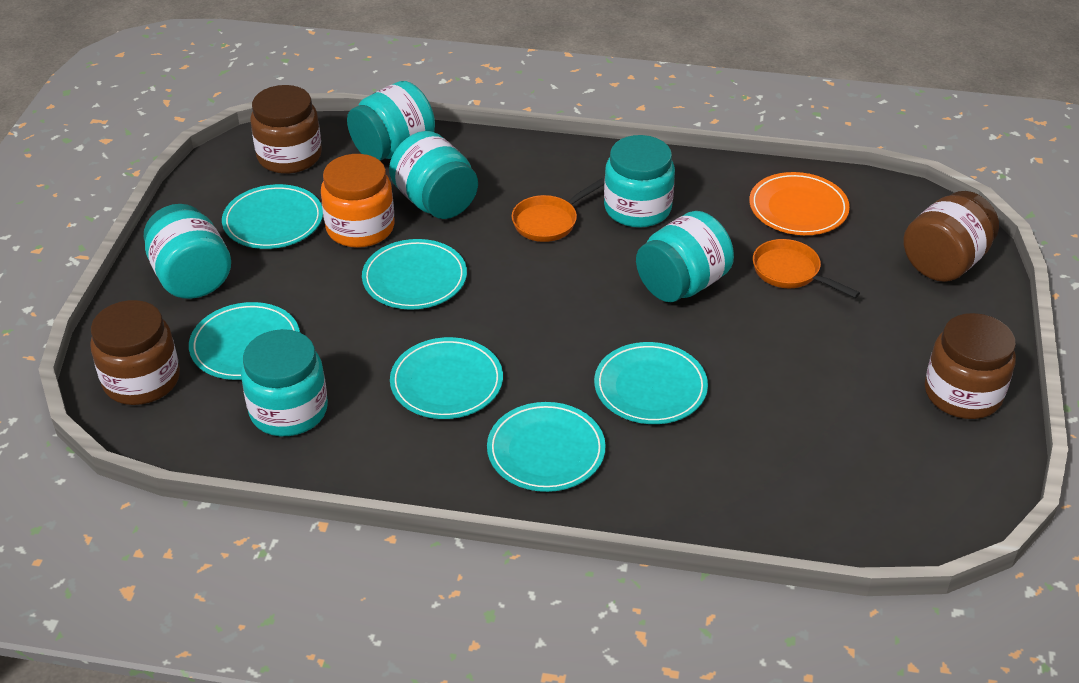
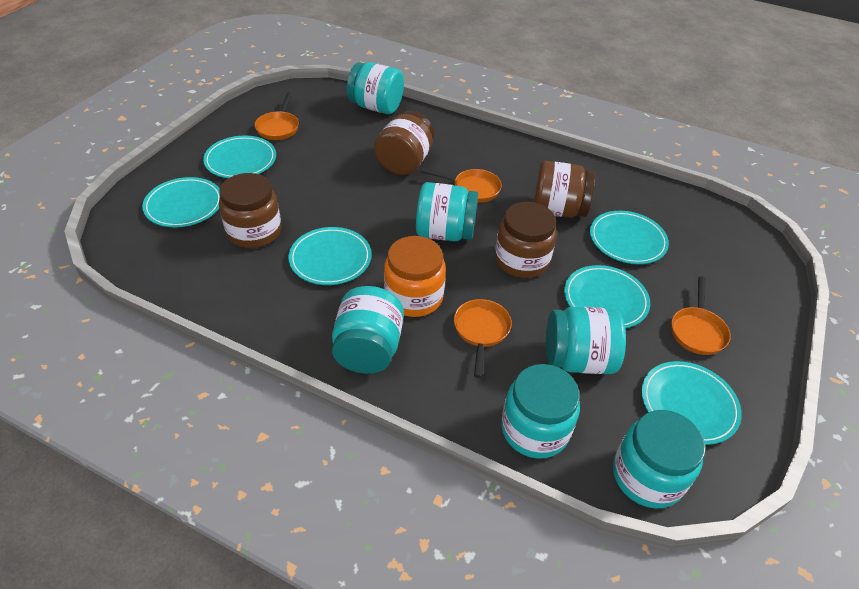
orange pan: [512,178,605,242] [753,239,860,298] = 2 -> [255,92,299,140] [422,168,502,203] [454,299,512,378] [671,276,731,355] = 4
orange plate: [749,172,850,235] = 1 -> none = 0

